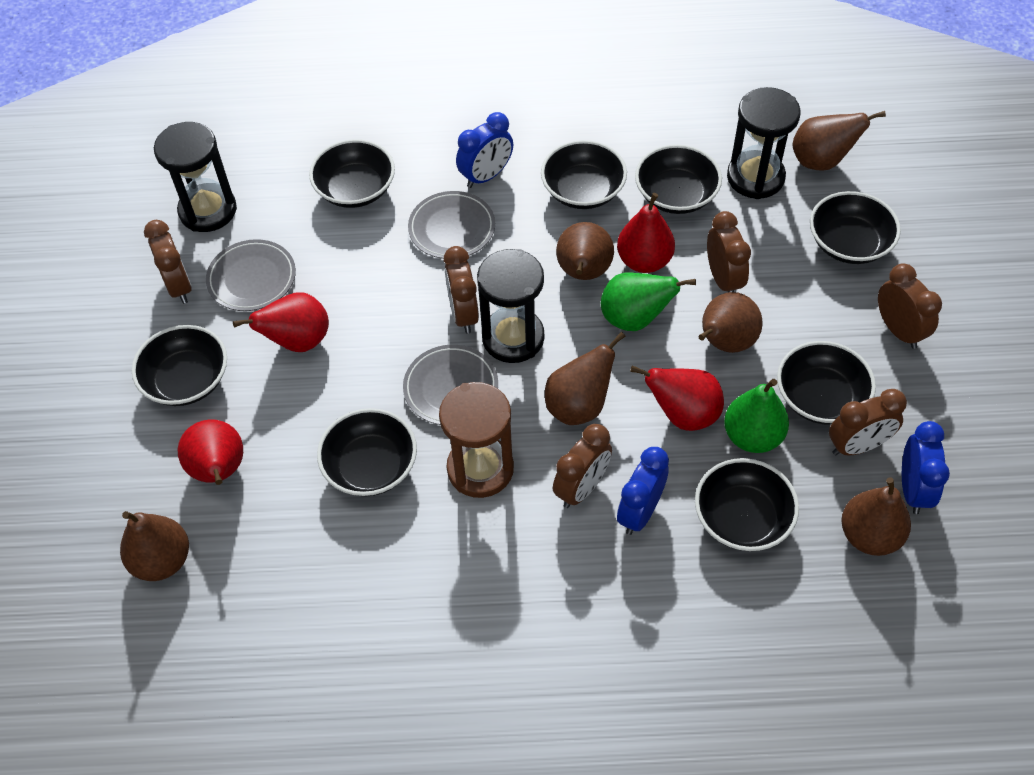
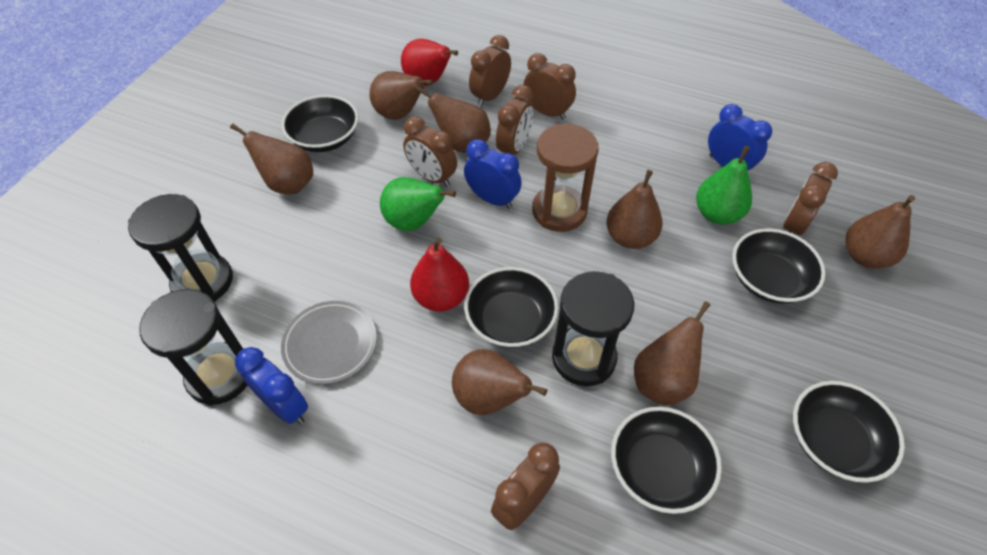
black bowl: [132,325,227,406] [309,139,395,208] [317,408,417,496] [541,140,627,209] [635,145,722,214] [695,458,799,551] [777,341,876,425] [810,191,901,264] = 8 -> [281,95,358,152] [464,267,559,348] [611,407,722,514] [732,228,826,304] [793,381,905,483] = 5
brown pear: [120,511,189,581] [545,332,626,425] [556,222,614,280] [698,292,762,353] [792,111,886,171] [841,477,911,556] = 6 -> [230,123,313,194] [369,71,433,120] [416,87,491,153] [452,349,547,415] [606,170,663,249] [634,301,710,406] [845,195,916,269] = 7
grey plate: [206,239,296,311] [403,345,498,425] [408,191,495,259] = 3 -> [281,301,377,384] = 1
red pear: [177,419,243,485] [233,292,329,352] [617,193,675,273] [630,365,724,431] = 4 -> [401,39,458,86] [410,238,469,311] = 2

